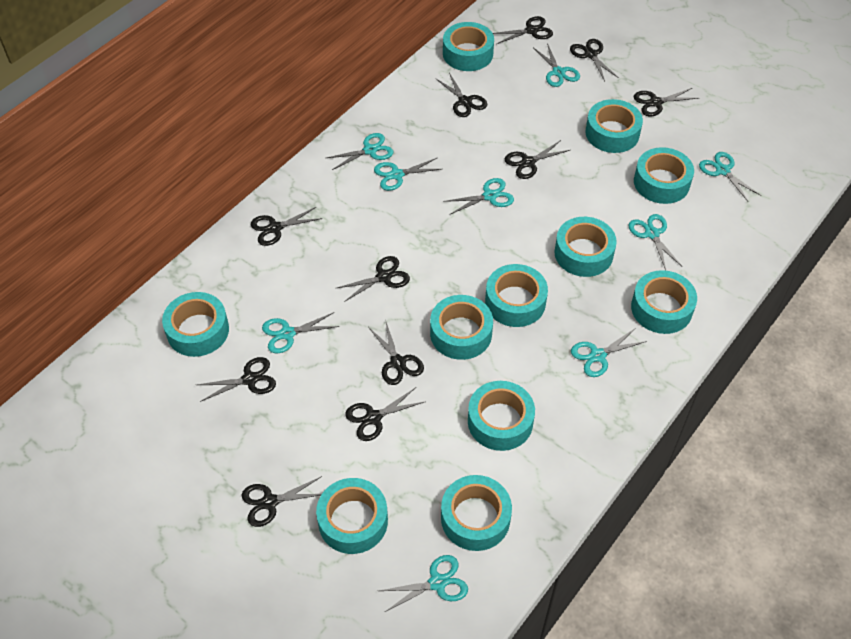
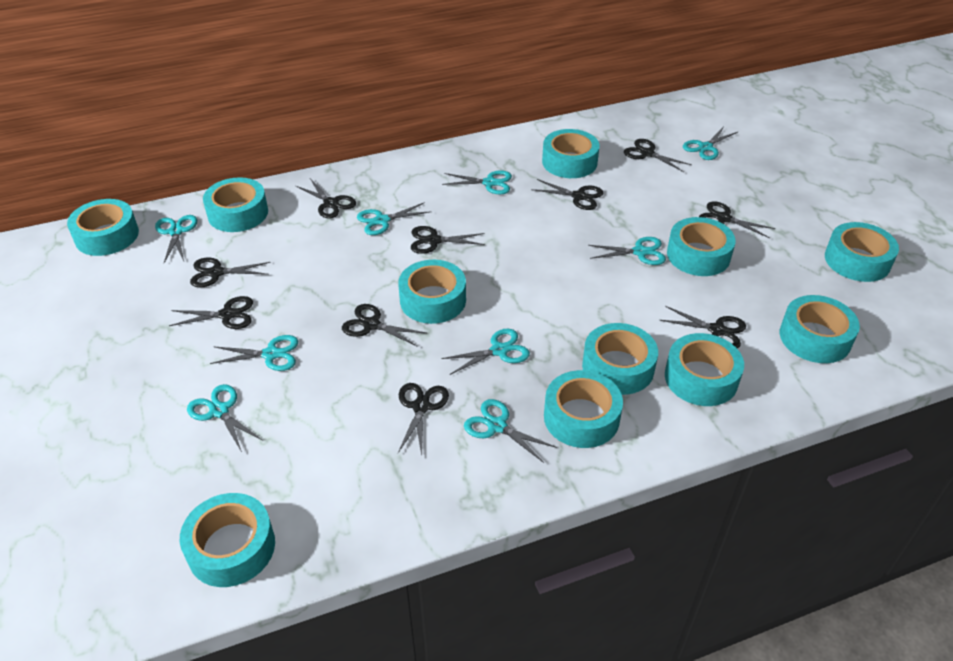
black scissors: [197,357,276,402] [242,476,322,527] [250,207,323,246] [337,256,410,302] [345,388,424,441] [368,319,424,385] [435,73,487,117] [493,16,553,44] [505,140,570,179] [570,39,619,81] [634,88,699,116] = 11 -> [169,296,253,329] [190,257,271,288] [296,178,356,219] [342,304,426,347] [398,383,449,456] [411,226,485,254] [531,179,603,210] [624,139,692,172] [659,306,746,348] [699,201,776,238] = 10

